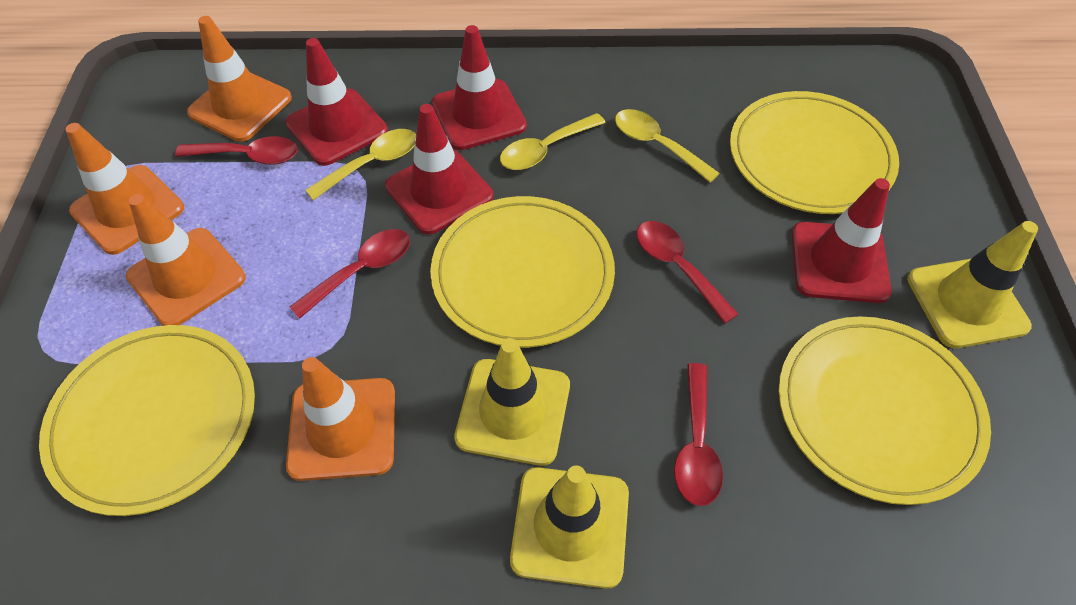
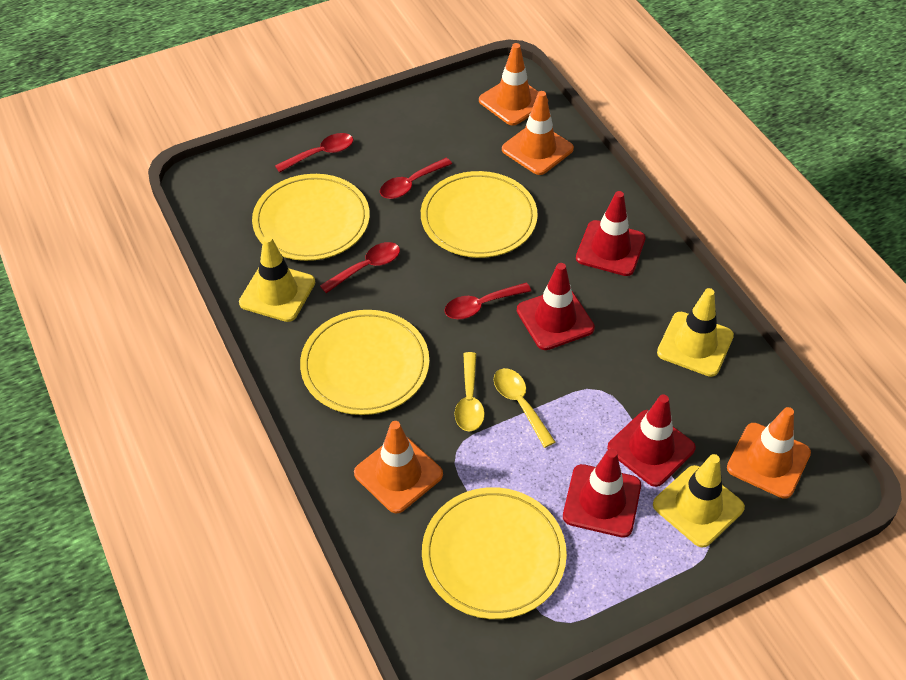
yellow spoon: [305,129,416,201] [500,113,606,170] [615,109,720,183] = 3 -> [455,352,485,432] [494,368,555,448] = 2

